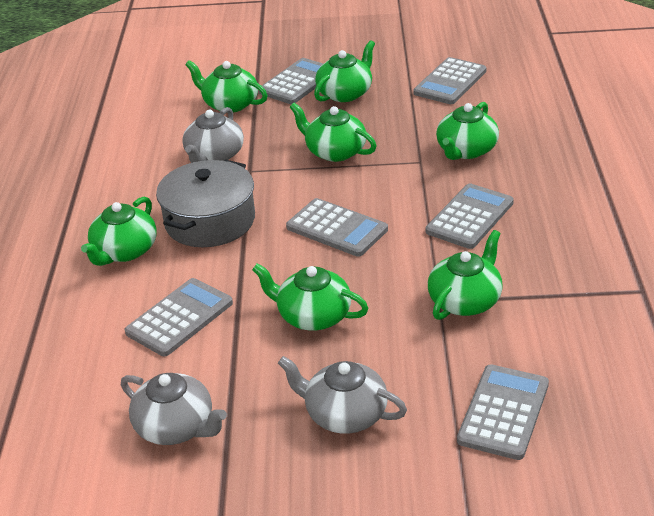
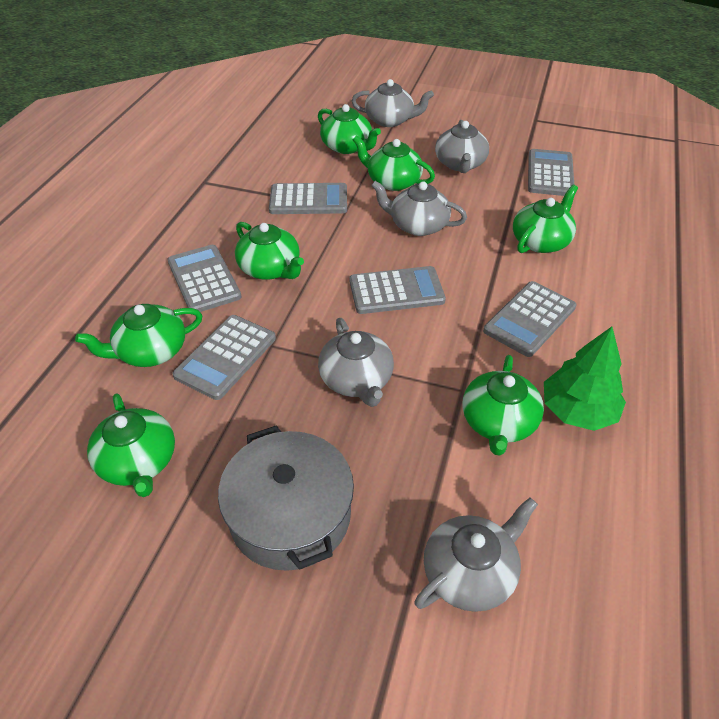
green tree: none = 0 -> [544,327,626,431] = 1
grey teapot: [121,373,227,445] [182,107,244,163] [278,356,407,434] = 3 -> [318,318,394,407] [352,79,434,127] [371,181,467,236] [414,497,538,612] [435,120,489,173] = 5

